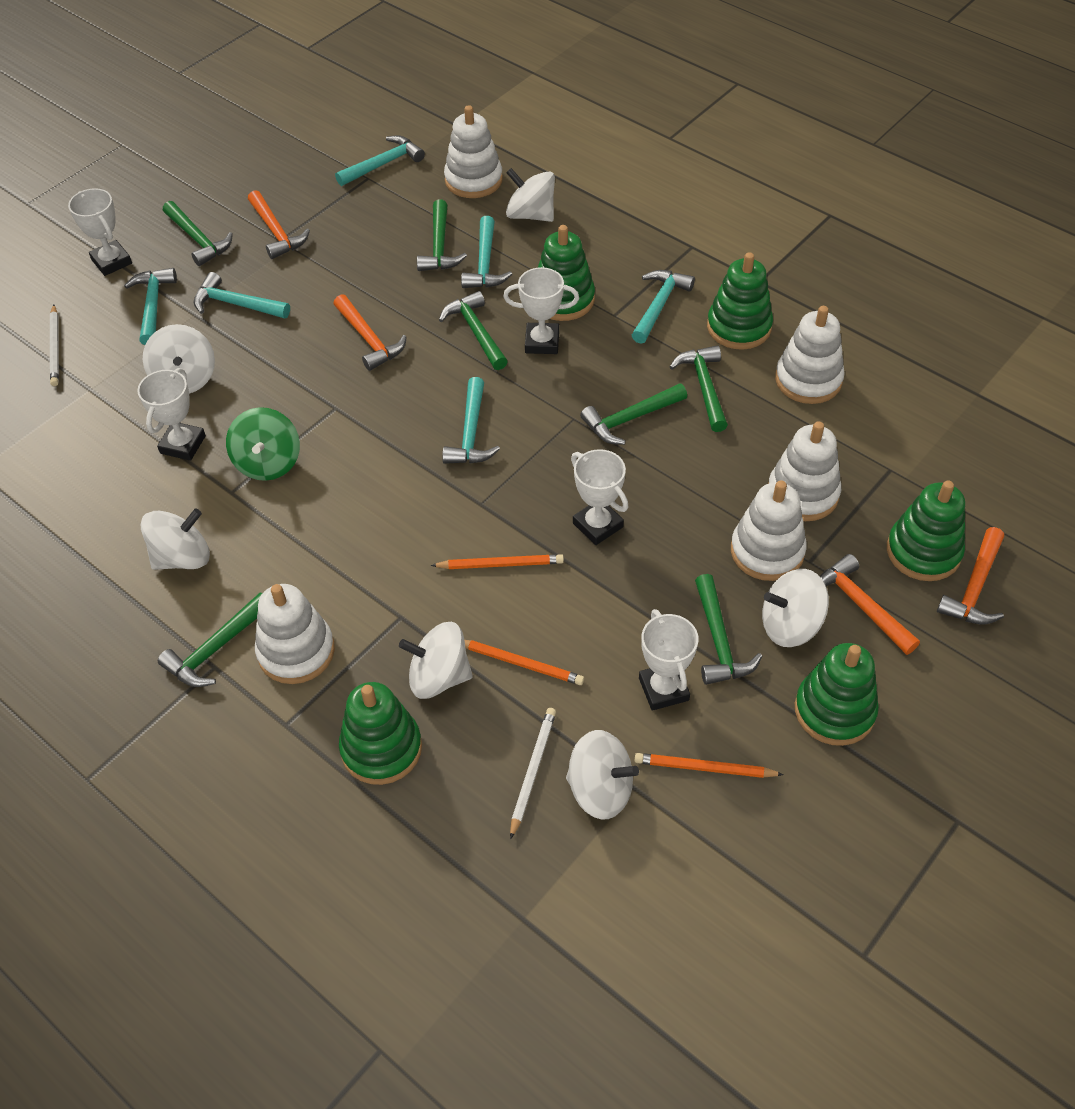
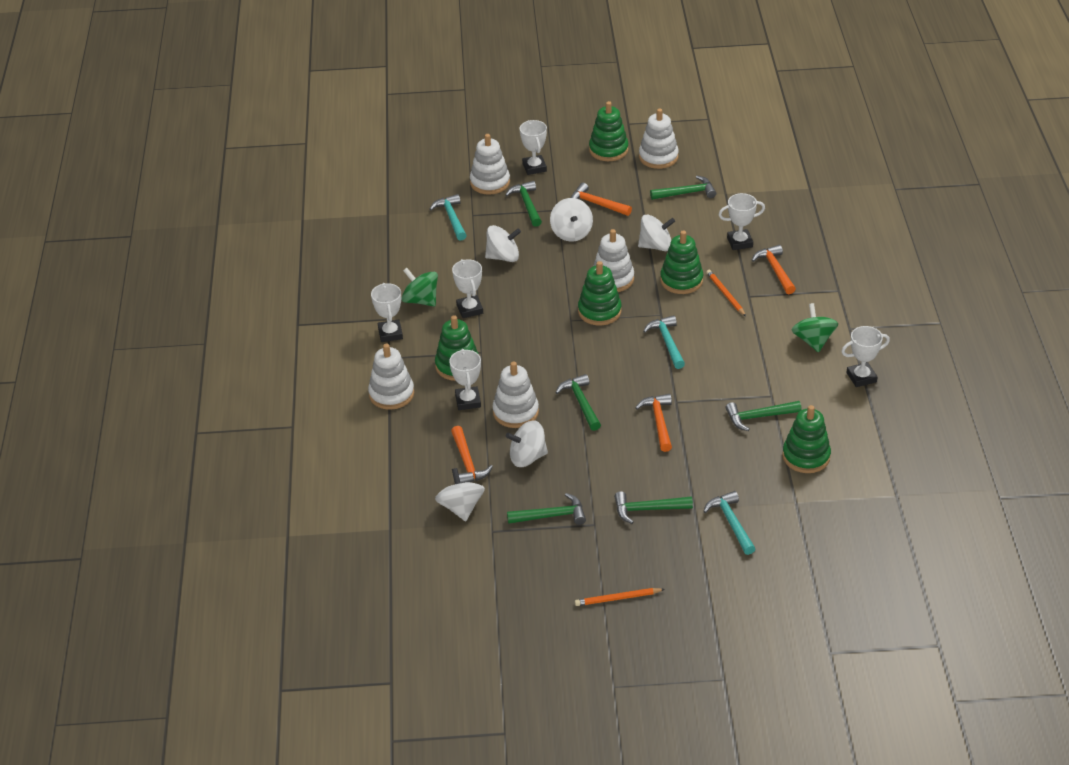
green hammer: [158,593,263,687] [163,201,233,266] [417,199,467,271] [439,291,508,370] [580,383,687,445] [670,345,728,432] [695,574,763,685] = 7 -> [505,181,542,227] [507,493,586,525] [555,374,601,431] [614,491,693,524] [650,176,716,200] [725,401,802,431] = 6
green spinning top: [226,407,300,481] = 1 -> [401,268,438,306] [791,303,838,352] = 2
orange pencil: [431,554,564,569] [465,640,584,685] [635,753,784,778] = 3 -> [575,588,665,606] [706,270,746,316] = 2
turquoise hammer: [124,268,177,345] [194,272,290,319] [335,135,425,186] [442,377,500,464] [461,216,512,288] [632,270,695,343] = 6 -> [430,194,467,241] [643,315,685,369] [703,491,755,555] = 3
white pencil: [50,304,59,386] [510,708,556,840] = 2 -> none = 0
white spinning top: [141,509,210,570] [143,324,215,394] [399,622,473,699] [506,168,555,222] [566,730,639,820] [762,569,829,647] = 6 -> [435,468,485,521] [485,225,521,262] [506,421,548,467] [550,198,593,242] [638,214,675,251] = 5
white trophy: [68,188,132,276] [137,368,206,461] [503,267,579,354] [571,449,628,545] [639,609,699,711] = 5 -> [371,283,403,342] [449,349,481,410] [452,259,483,318] [520,120,547,175] [719,193,765,250] [841,326,890,387] = 6

